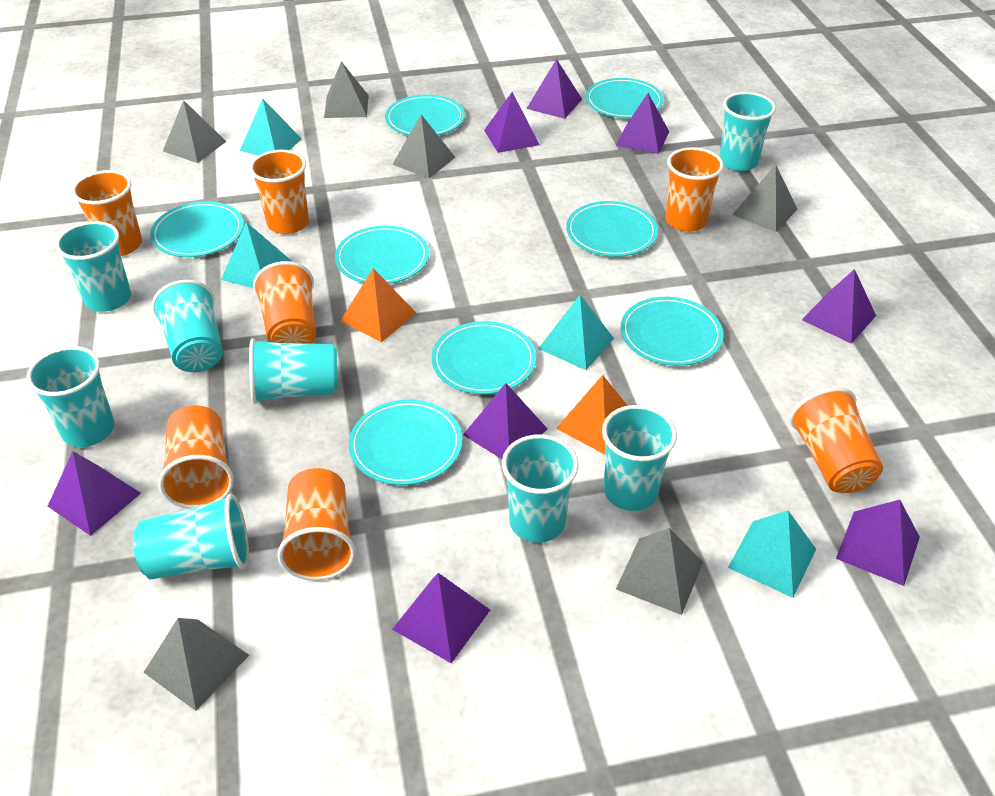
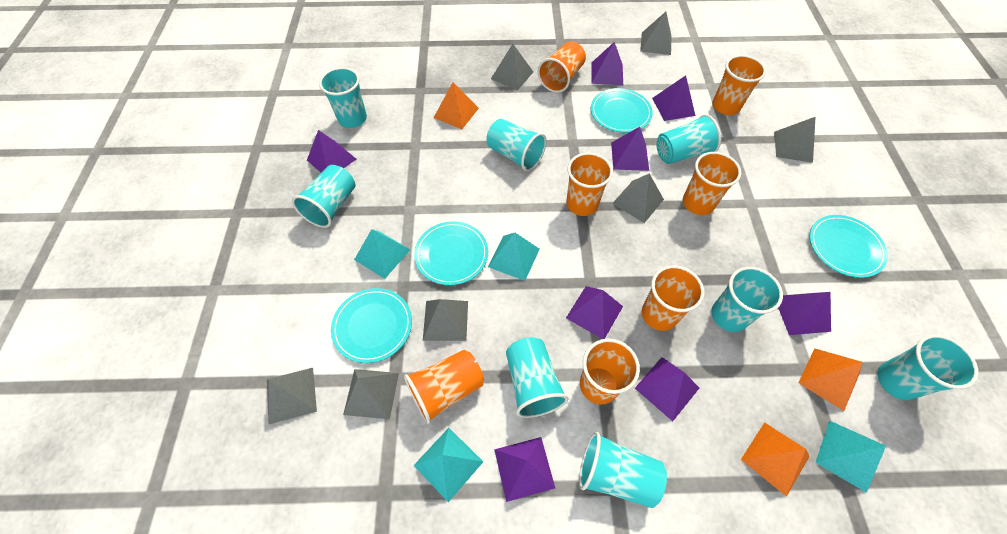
grey pyramid: [143,618,249,711] [163,100,226,163] [324,61,368,118] [392,115,455,178] [616,528,703,615] [732,165,797,232] = 6 -> [267,368,317,424] [343,369,399,419] [423,299,468,341] [491,44,533,90] [612,173,664,223] [640,12,672,55] [774,117,816,163] = 7
orange pyramid: [340,268,416,342] [556,375,628,455] = 2 -> [434,82,479,129] [741,422,810,497] [798,348,863,411] = 3
turquoise plate: [150,201,244,257] [335,226,429,284] [349,400,462,485] [385,95,465,136] [432,321,536,394] [566,201,658,257] [586,78,664,118] [621,297,723,366] = 8 -> [331,288,412,363] [414,221,488,285] [591,88,653,133] [810,215,888,278] = 4

